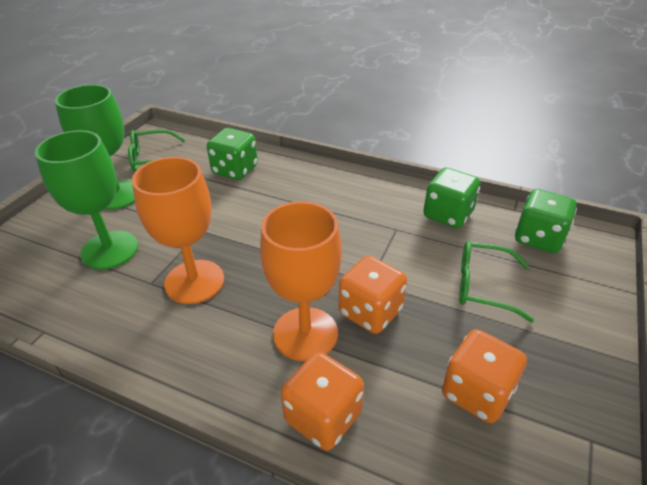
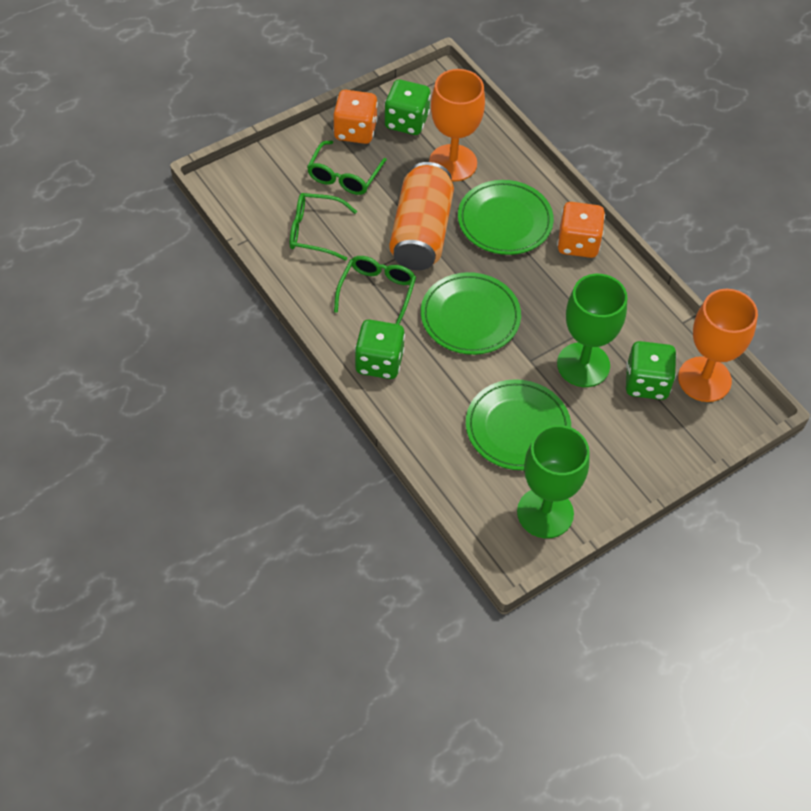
green glasses: [128,130,185,172] [459,241,534,322] = 2 -> [290,193,357,261] [307,140,387,195] [334,256,416,324] = 3
green plate: none = 0 -> [421,272,521,355] [458,180,554,255] [466,379,571,470] = 3
orange can: none = 0 -> [389,162,454,270] = 1
orange dice: [281,352,364,451] [338,255,407,334] [442,329,527,423] = 3 -> [333,90,378,144] [557,202,605,258] = 2

